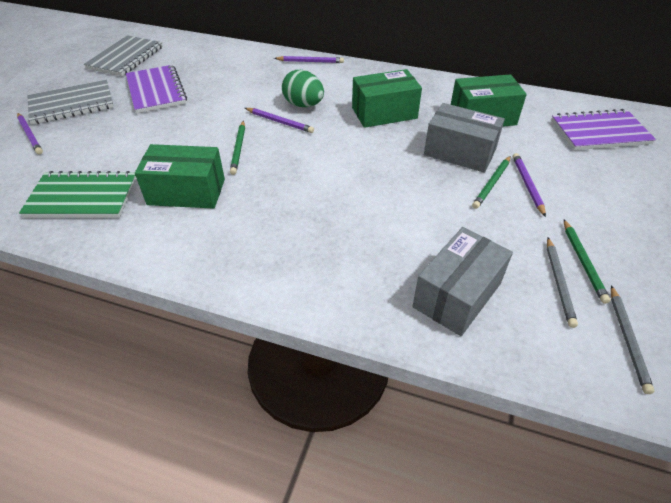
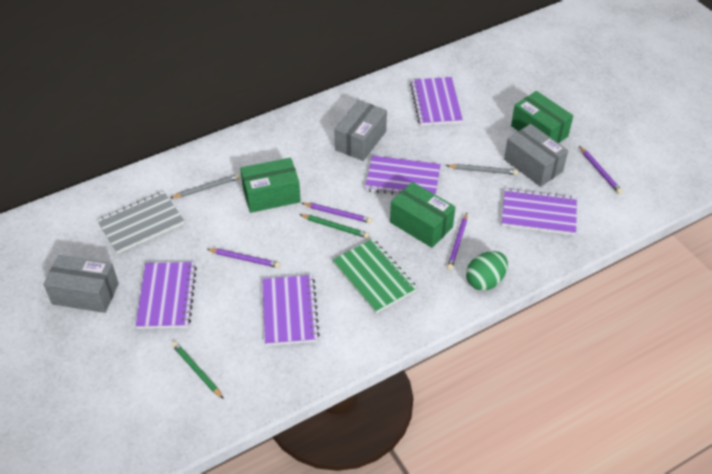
green pencil: [230,121,245,175] [472,156,511,209] [564,220,610,304] = 3 -> [172,342,224,399] [299,214,369,238] = 2
grey box: [412,227,513,336] [424,103,505,173] = 2 -> [43,255,119,313] [334,100,387,161] [504,124,568,187] = 3
grey notebook: [27,80,114,125] [84,35,163,76] = 2 -> [97,191,184,254] = 1
purple notebook: [126,65,187,113] [551,109,656,150] = 2 -> [136,262,197,329] [262,275,320,346] [365,155,441,195] [410,77,463,126] [502,188,577,235] = 5

